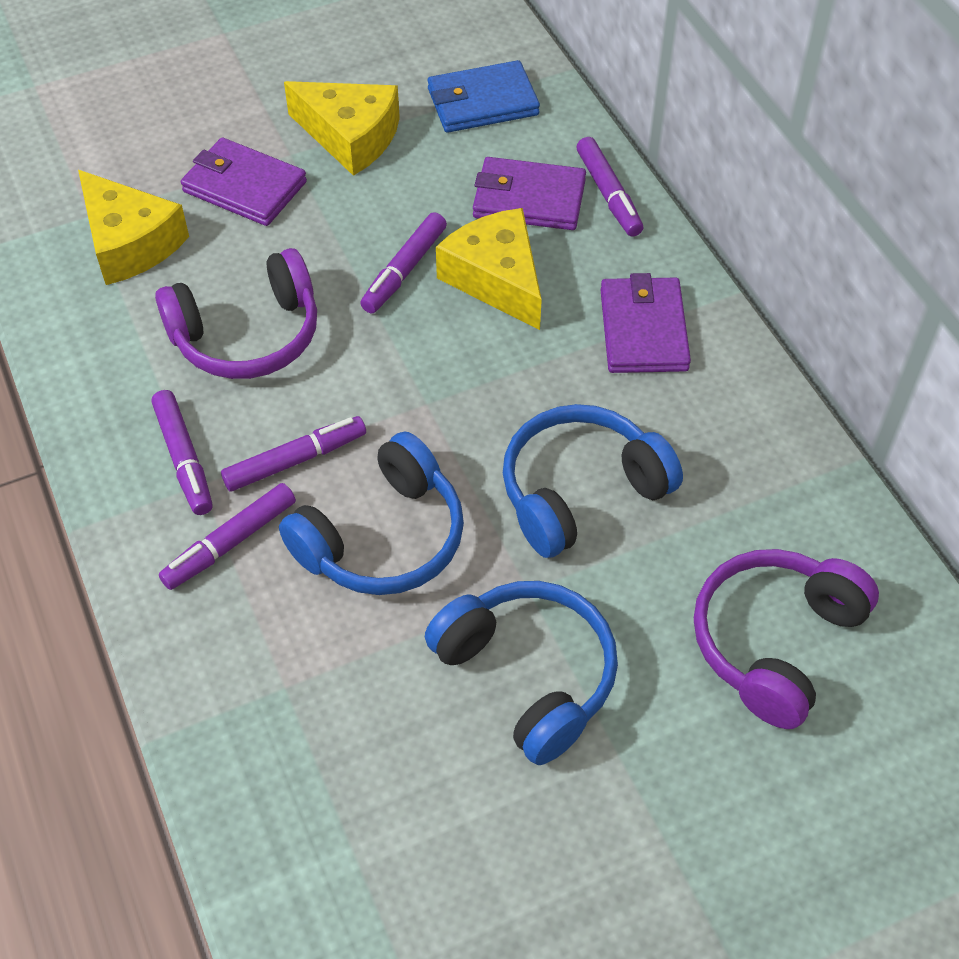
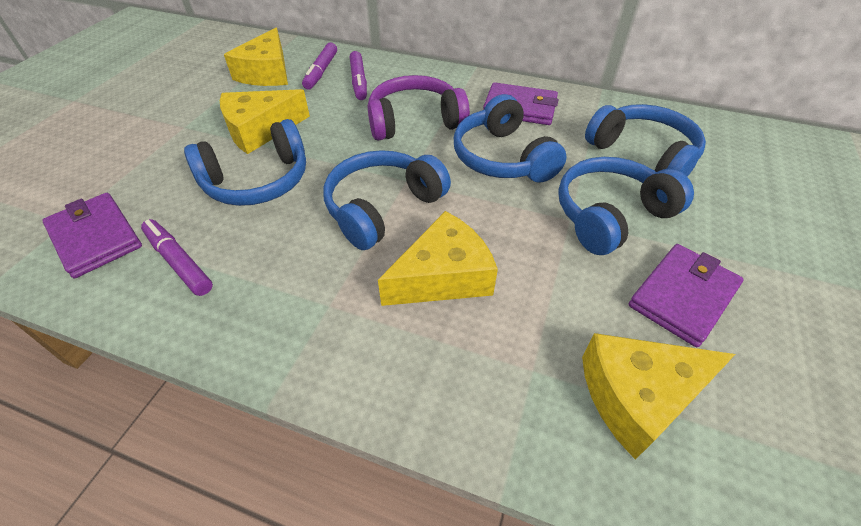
blue headphones: [279,432,464,595] [425,581,618,765] [503,404,683,558] = 3 -> [184,119,306,206] [323,150,451,250] [454,94,567,183] [558,157,694,255] [585,104,706,177] = 5
blue wallet: [428,60,540,133] = 1 -> none = 0
purple headphones: [155,248,317,379] [694,549,879,729] = 2 -> [368,75,470,141] = 1
purple marker: [152,390,213,515] [159,483,296,590] [221,416,366,492] [360,212,447,313] [576,137,643,237] = 5 -> [141,219,213,296] [302,42,337,90] [350,51,367,100] = 3
yellow cheese: [78,170,189,285] [284,81,400,176] [436,208,542,330] = 3 -> [220,89,310,154] [224,28,288,86] [378,211,498,306] [582,333,736,460] = 4

